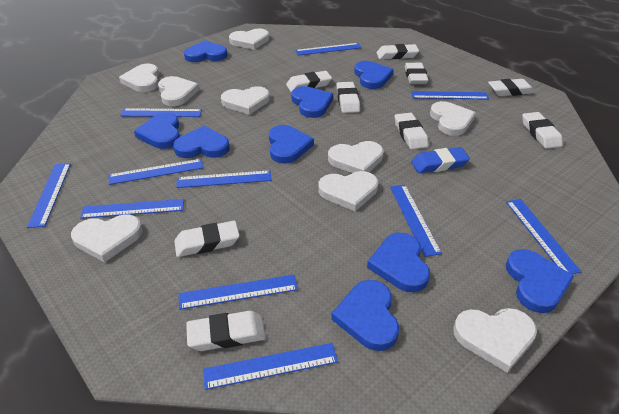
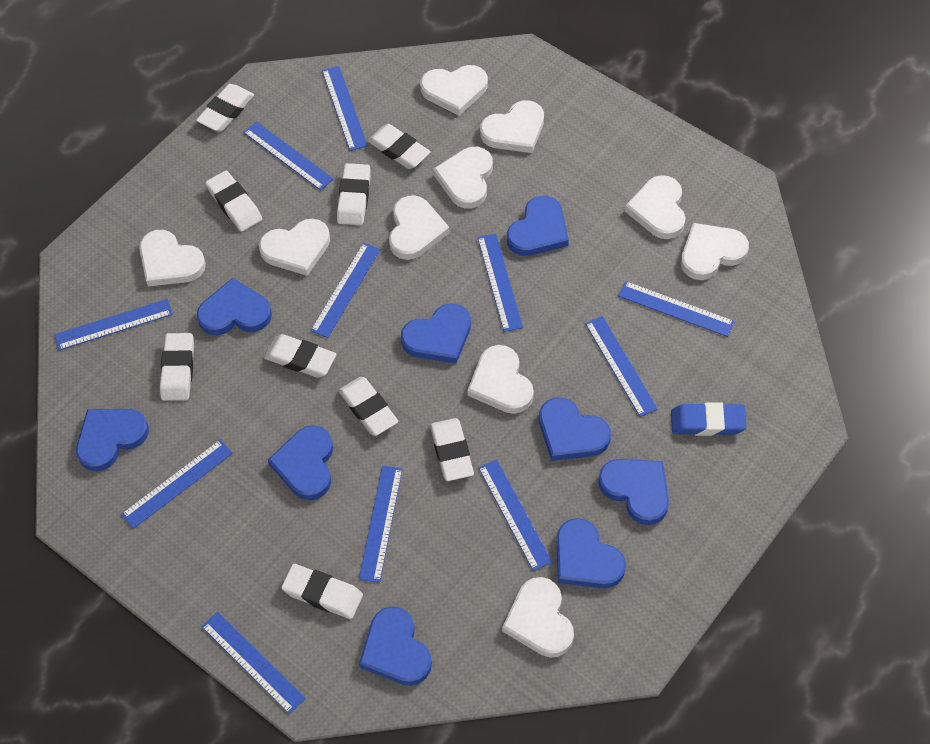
white heart: [71,214,143,262] [119,64,159,92] [158,76,199,106] [221,86,270,115] [229,28,269,50] [318,171,378,211] [328,141,384,173] [430,101,476,136] [453,308,537,373] = 9 -> [139,230,206,286] [259,219,330,276] [389,195,450,260] [420,65,488,116] [433,147,493,208] [467,345,534,414] [480,100,544,153] [502,577,574,658] [625,175,686,239] [681,223,749,280] = 10

